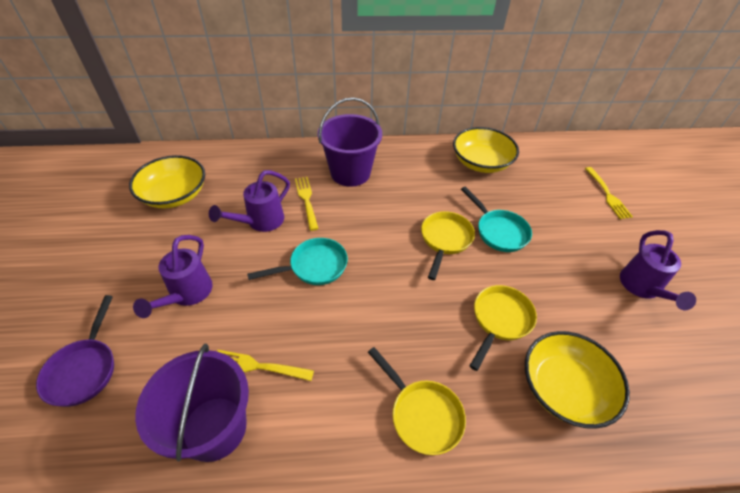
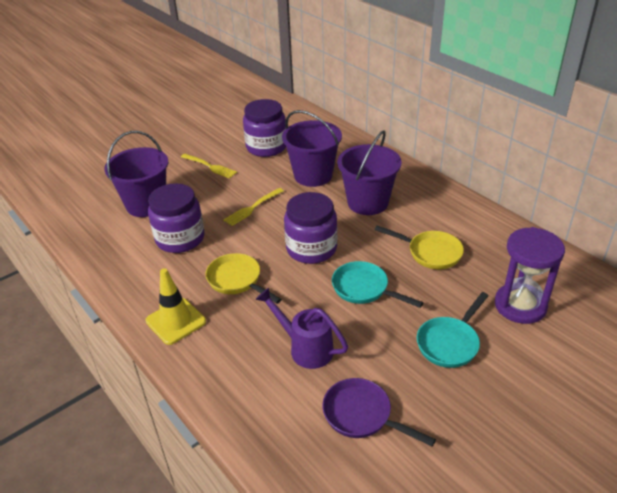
purple bucket: [135,344,249,462] [318,97,382,187] = 2 -> [104,131,168,217] [282,110,342,187] [337,130,402,215] = 3
purple hourglass: none = 0 -> [495,227,565,324] = 1
purple jar: none = 0 -> [148,183,204,253] [243,99,286,157] [284,192,337,264] = 3
purple watering can: [133,235,213,318] [209,170,290,232] [620,230,696,310] = 3 -> [255,288,348,369] = 1
yellow bowl: [129,155,205,209] [453,127,519,173] [525,331,630,429] = 3 -> none = 0
yellow fork: [217,350,314,381] [295,177,319,231] [585,167,633,219] = 3 -> [181,154,237,179] [223,188,284,226] = 2
yellow pan: [368,347,466,455] [421,211,475,280] [470,285,537,371] = 3 -> [205,253,282,304] [375,225,464,269] = 2
yellow traffic cone: none = 0 -> [145,268,206,345] = 1

